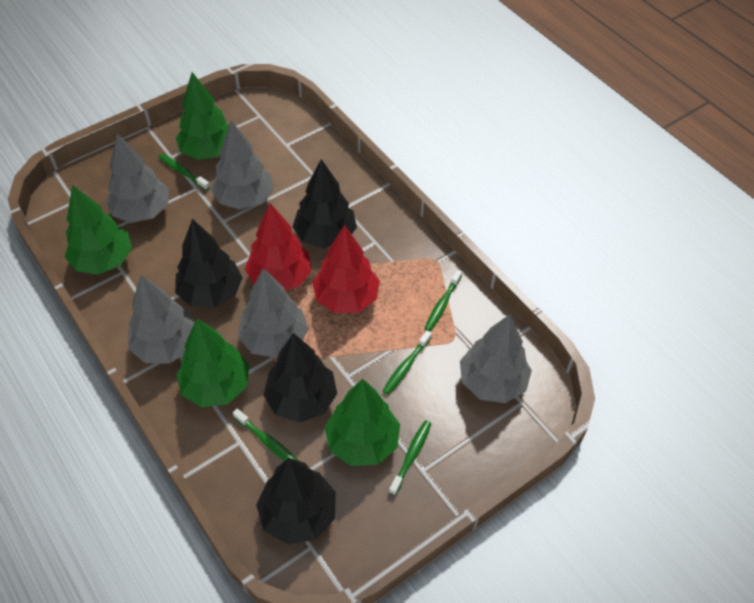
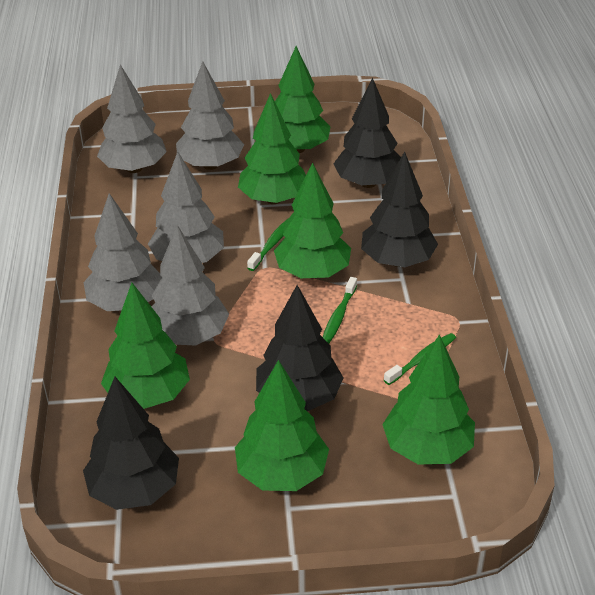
green toothbrush: [159,154,210,191] [233,409,297,461] [383,330,432,395] [389,420,431,495] [424,269,462,332] = 5 -> [247,219,288,271] [323,277,357,344] [384,333,456,385] = 3
green tree: [65,185,132,275] [176,72,229,160] [177,319,250,407] [325,379,400,466] = 4 -> [101,283,190,409] [235,360,329,491] [238,93,306,204] [274,163,351,278] [275,46,330,153] [382,334,475,464] = 6
red tree: [245,203,312,290] [312,225,380,313] = 2 -> none = 0

